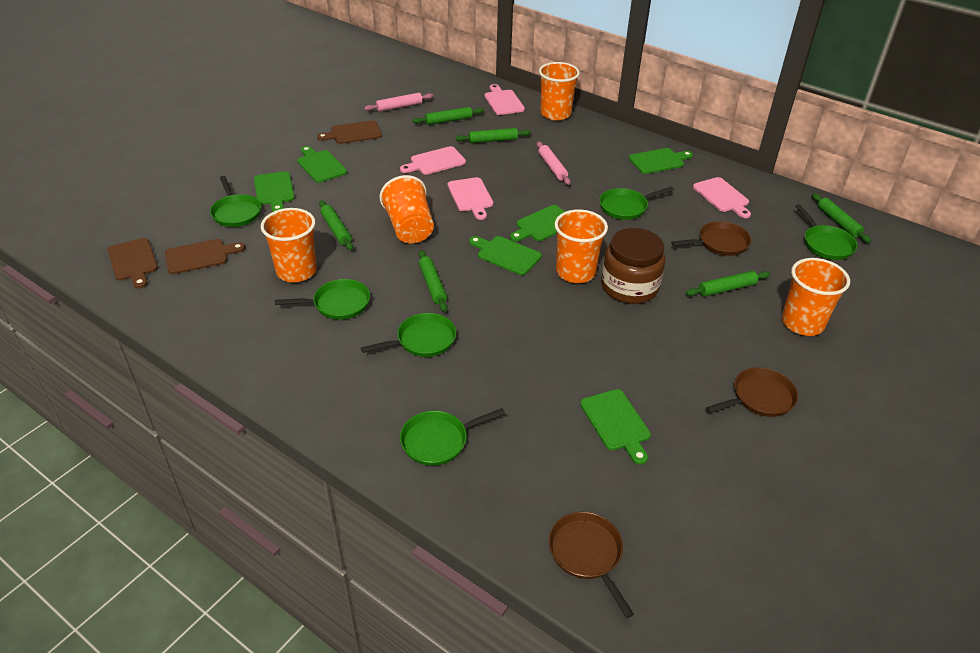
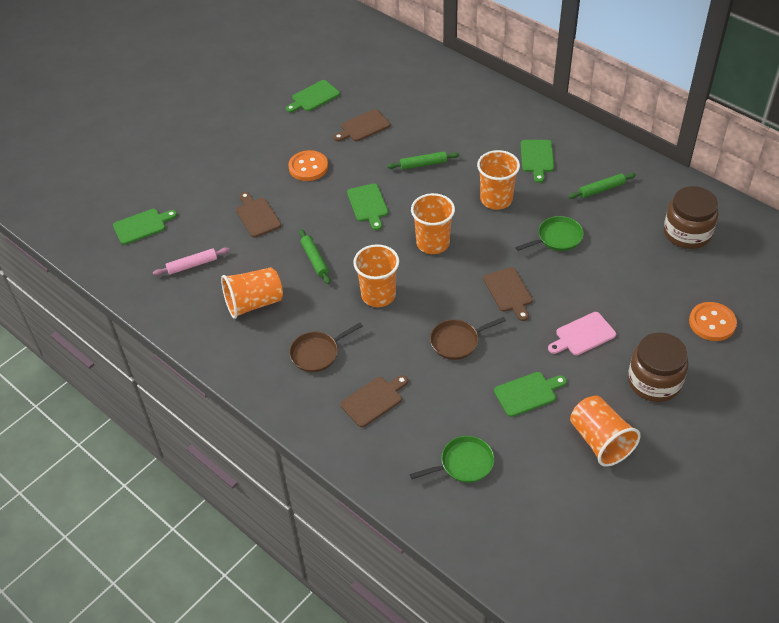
brown cutting board: [108,238,158,289] [165,239,245,274] [317,120,382,144] = 3 -> [236,192,281,238] [333,109,390,141] [340,375,408,427] [483,267,533,321] = 4
brown jar: [601,228,665,304] = 1 -> [628,333,689,402] [664,186,719,249] = 2
brown pan: [549,512,634,618] [671,221,751,256] [706,367,798,417] = 3 -> [289,323,363,372] [430,317,506,360] = 2
green cutting board: [254,171,295,212] [297,146,347,183] [469,236,542,275] [510,205,565,242] [580,389,651,465] [629,148,693,174] = 6 -> [113,209,177,245] [286,80,340,113] [347,184,388,230] [494,372,567,417] [521,140,554,183] = 5
green pan: [210,176,261,227] [275,279,370,320] [361,313,456,357] [400,408,505,466] [599,187,674,220] [795,204,858,260] = 6 -> [410,436,494,483] [515,216,584,251] = 2
green rolling pin: [319,200,353,250] [413,107,484,125] [419,250,447,312] [455,128,531,143] [686,271,770,296] [812,193,871,243] = 6 -> [299,229,330,284] [387,151,459,170] [568,173,636,199] = 3
orange button: none = 0 -> [288,150,328,181] [689,302,737,341] = 2
pink cutting board: [400,146,466,175] [448,177,493,220] [484,84,525,115] [693,177,751,218] = 4 -> [548,312,616,355] = 1
pink rolling pin: [364,93,433,112] [537,142,571,185] = 2 -> [153,247,230,276] = 1

